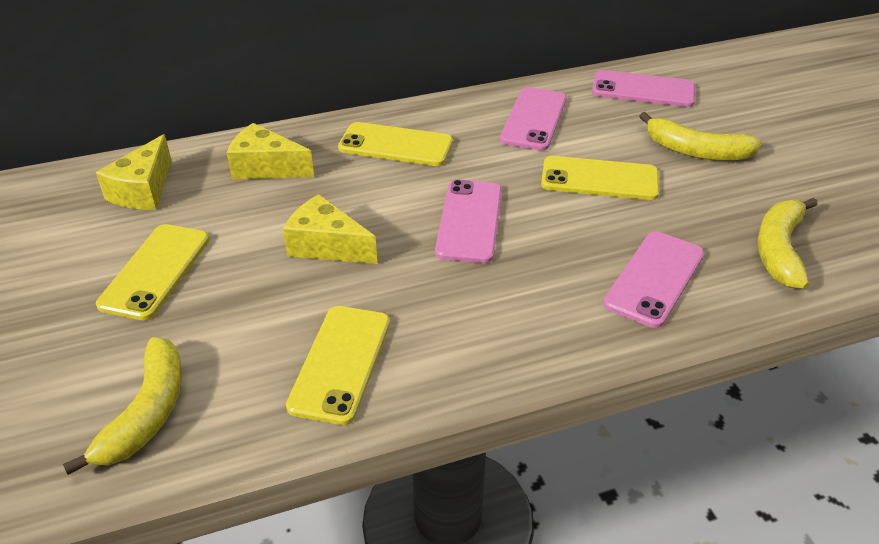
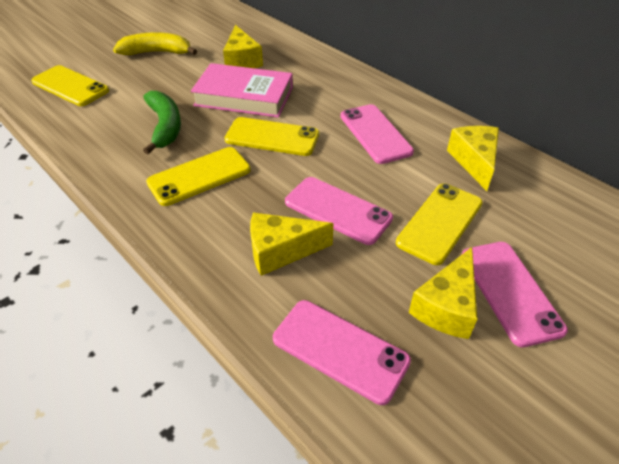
green banana: none = 0 -> [143,91,181,154] = 1
pink book: none = 0 -> [191,63,293,118] = 1
yellow banana: [63,337,182,475] [639,112,762,161] [757,198,818,289] = 3 -> [113,32,197,55] = 1
yellow cheese: [96,134,172,210] [227,123,314,179] [283,194,377,264] = 3 -> [223,25,263,68] [250,213,334,276] [409,247,477,339] [447,126,499,191] = 4

